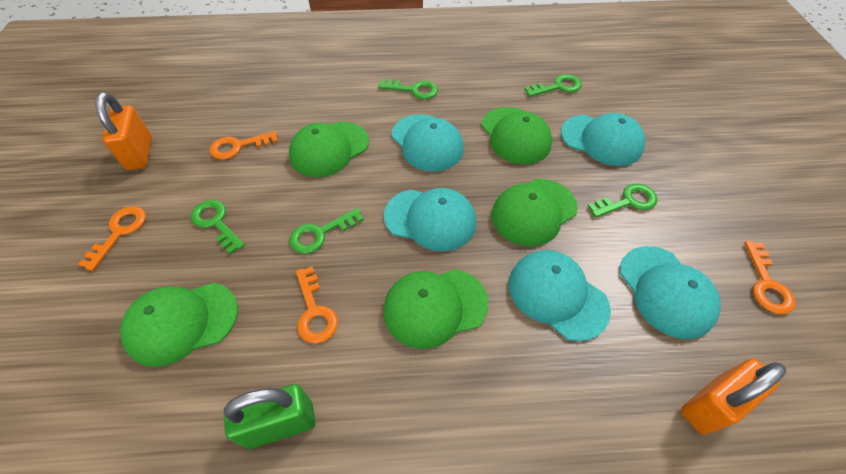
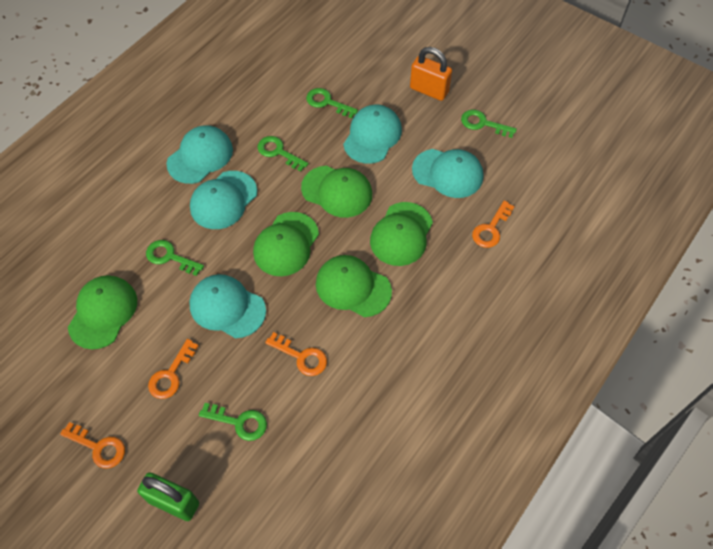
orange padlock: [95,92,152,170] [681,359,786,435] = 2 -> [410,47,452,101] = 1

